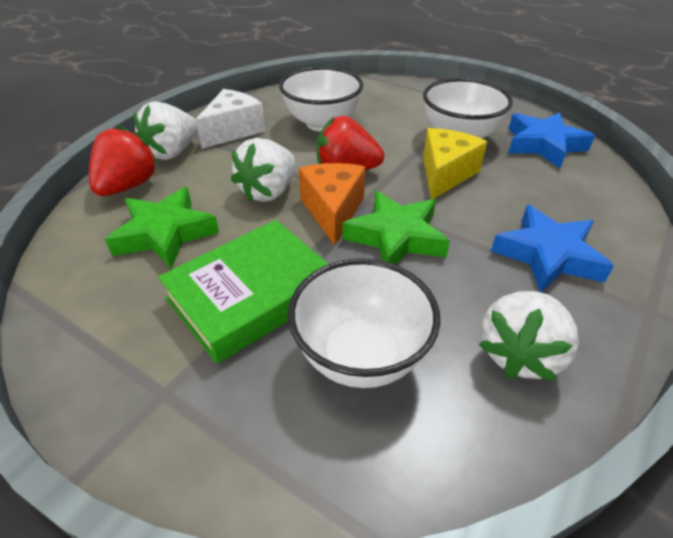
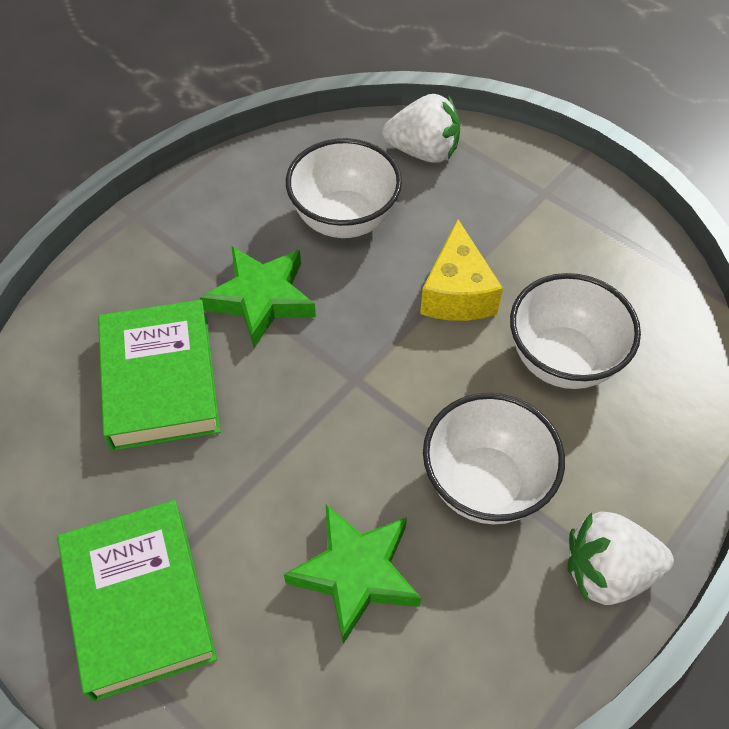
blue star: [491,205,614,292] [508,112,595,168] = 2 -> none = 0
green book: [158,220,328,364] = 1 -> [57,500,217,702] [98,300,221,451] = 2
orange cheese: [299,163,366,246] = 1 -> none = 0
red strawberry: [89,125,159,196] [316,116,384,170] = 2 -> none = 0
white cheese: [196,89,265,149] = 1 -> none = 0
white strawberry: [134,101,198,160] [231,138,295,202] [479,291,579,381] = 3 -> [382,94,460,163] [568,512,674,605] = 2

